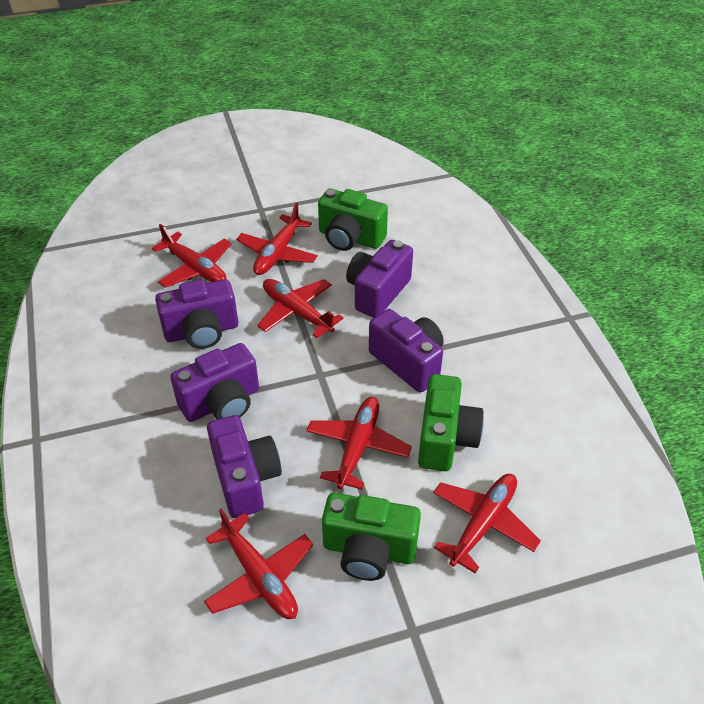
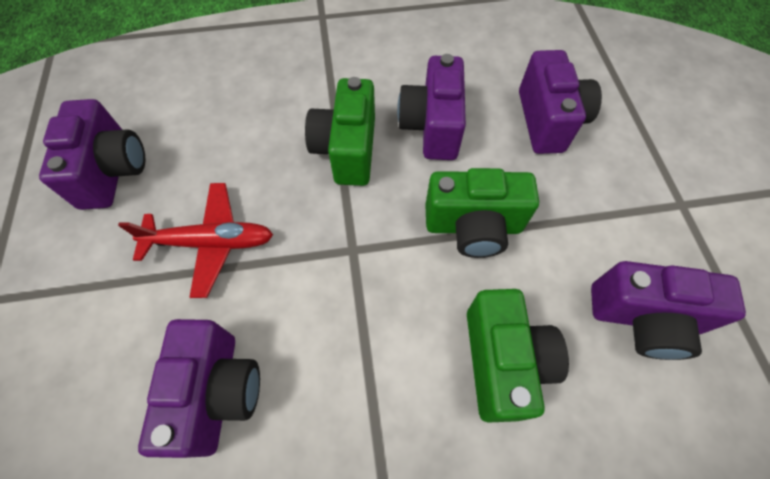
red plane: [152,224,232,288] [204,509,313,619] [236,203,318,275] [257,279,344,338] [306,397,412,490] [433,474,541,573] = 6 -> [118,183,273,298] = 1

